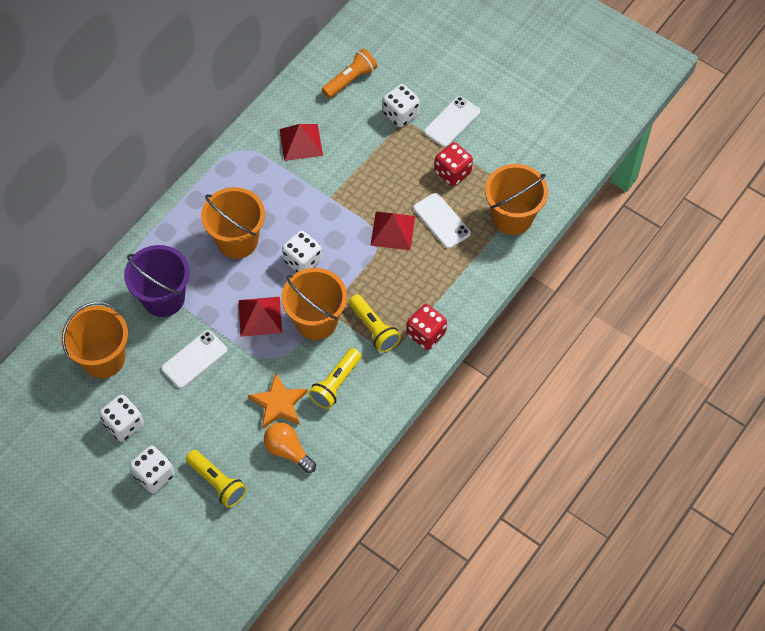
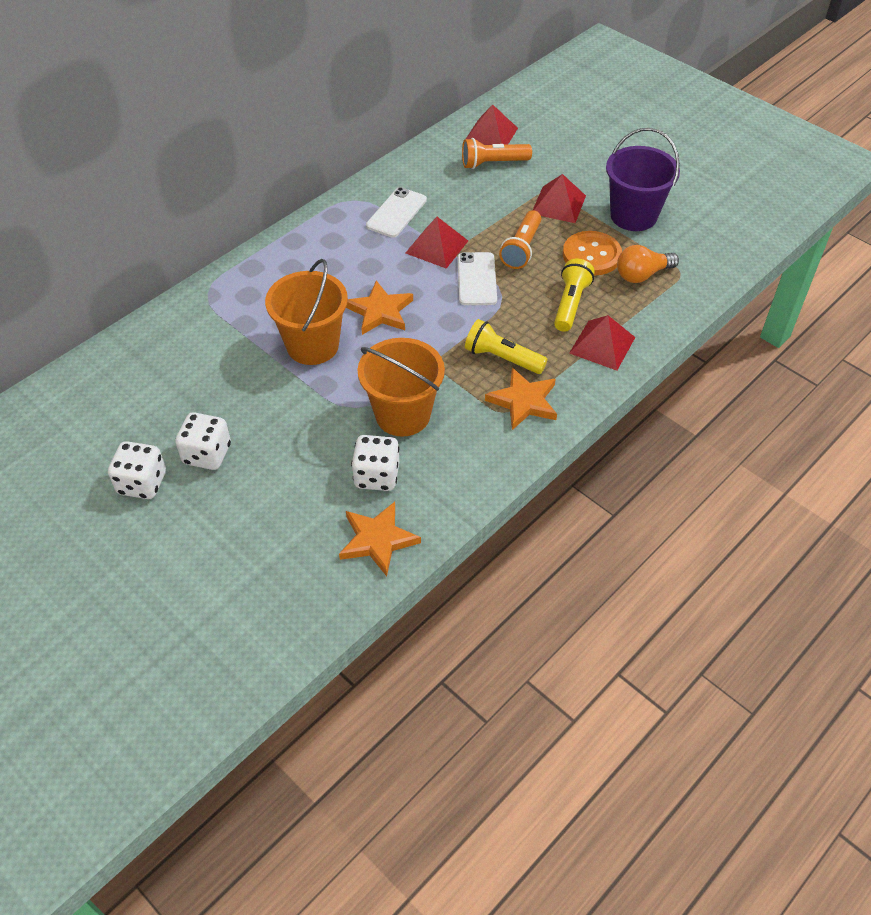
orange bucket: [61,302,128,378] [201,187,265,259] [281,268,347,340] [485,164,548,235] = 4 -> [265,259,348,365] [358,338,445,437] = 2
orange button: none = 0 -> [563,231,622,275] = 1
orange flashlight: [322,49,377,98] = 1 -> [462,138,532,169] [499,210,541,269] = 2
orange star: [248,373,308,429] = 1 -> [339,502,421,576] [346,280,413,335] [485,368,557,430] = 3
red dice: [407,304,447,350] [435,142,473,186] = 2 -> none = 0
red pyramid: [239,297,282,337] [279,124,323,161] [370,212,415,250] = 3 -> [406,217,468,269] [466,104,518,145] [533,174,586,223] [570,315,635,371] = 4
white dice: [99,394,144,442] [130,445,174,493] [282,231,322,272] [383,84,420,127] = 4 -> [108,441,166,499] [175,412,231,470] [351,435,399,491] = 3
white phone: [161,330,227,389] [414,193,471,249] [424,96,480,147] = 3 -> [366,187,427,238] [458,252,497,305] = 2
yellow flashlight: [186,450,247,508] [309,348,361,409] [349,294,401,353] = 3 -> [465,319,548,374] [554,259,595,332] = 2

